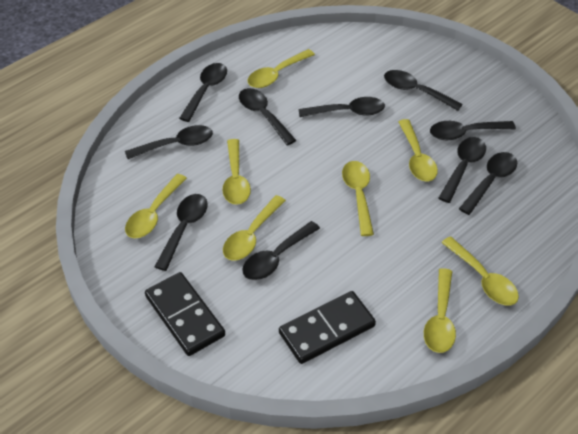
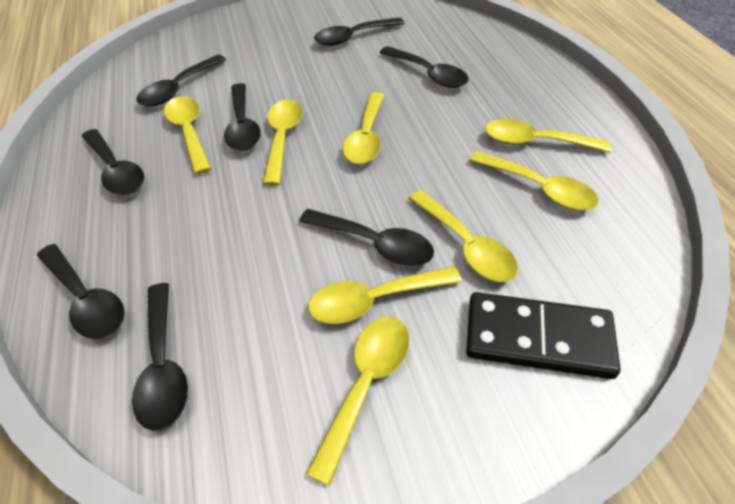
black domino: [145,272,225,356] [279,291,376,364] = 2 -> [466,292,621,379] = 1
black spoon: [125,125,213,159] [155,194,208,271] [179,63,227,122] [239,88,296,146] [242,221,320,280] [299,97,385,117] [384,70,462,111] [430,121,516,140] [439,137,486,203] [459,152,517,215] = 10 -> [37,244,125,339] [82,129,144,195] [132,283,188,431] [136,55,226,106] [224,83,261,151] [299,209,434,266] [314,17,405,46] [380,46,468,88] = 8

